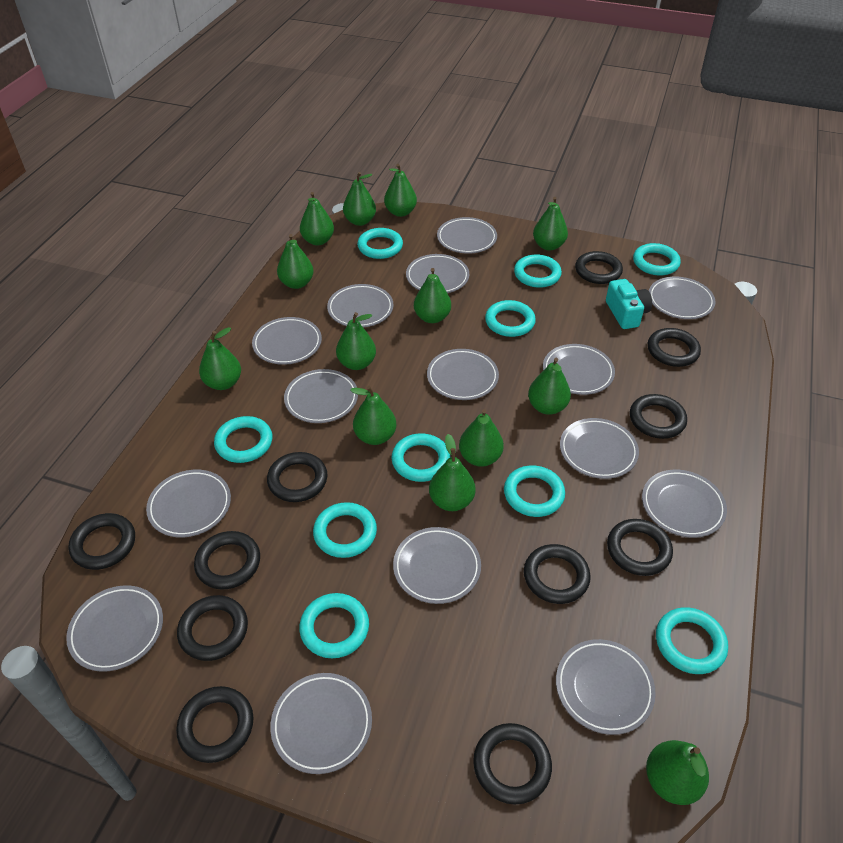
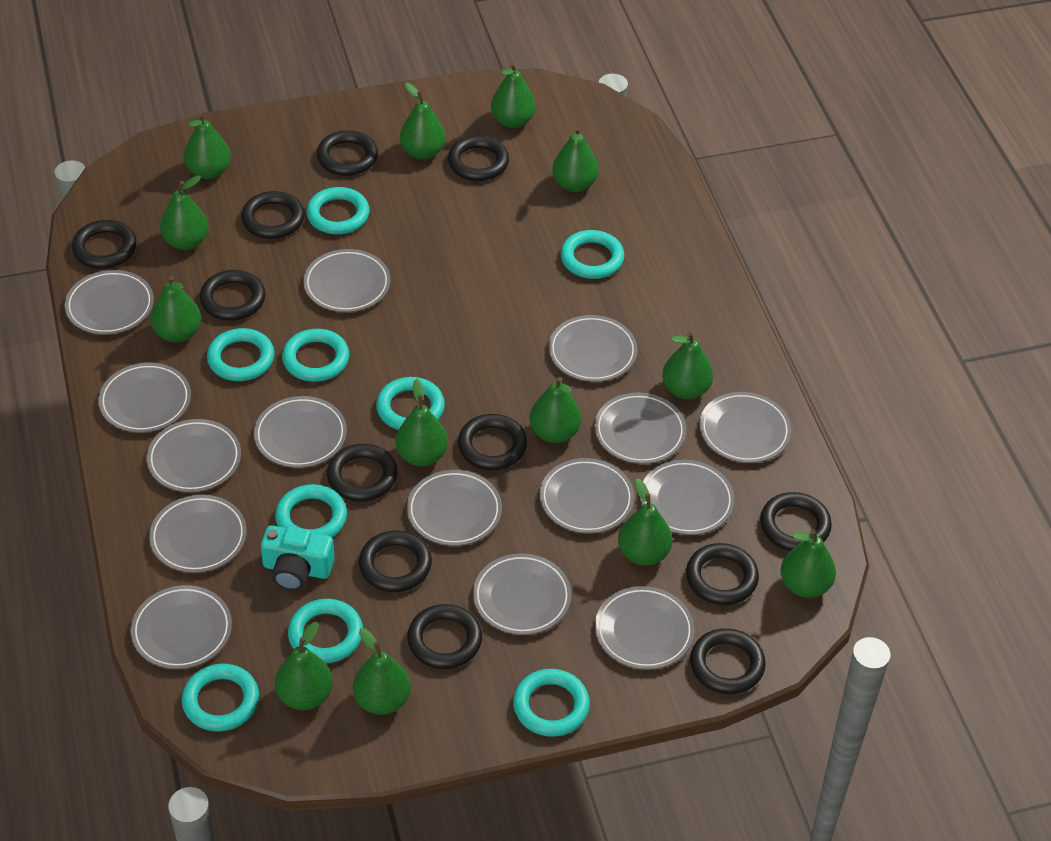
black ring: [68,513,135,570] [176,686,253,763] [177,595,248,661] [194,531,260,590] [267,452,327,502] [473,723,552,804] [524,544,591,604] [575,251,623,284] [607,519,673,576] [630,394,687,439] [648,328,701,367] = 11 -> [72,220,137,269] [199,270,265,321] [241,191,305,239] [317,130,378,176] [327,444,397,502] [359,531,432,592] [407,604,482,669] [448,136,509,181] [458,414,527,470] [686,543,759,605] [690,628,766,694] [760,492,832,551] = 12
turquoise ring: [214,416,272,463] [299,593,369,658] [313,502,377,558] [357,228,403,259] [391,433,450,482] [485,300,536,337] [504,465,565,517] [514,254,562,288] [633,243,681,275] [656,607,728,674] = 10 -> [182,663,259,732] [207,328,274,381] [275,484,347,538] [282,329,349,382] [288,599,363,663] [306,187,369,234] [376,377,445,430] [513,669,590,737] [561,230,624,279] = 9

